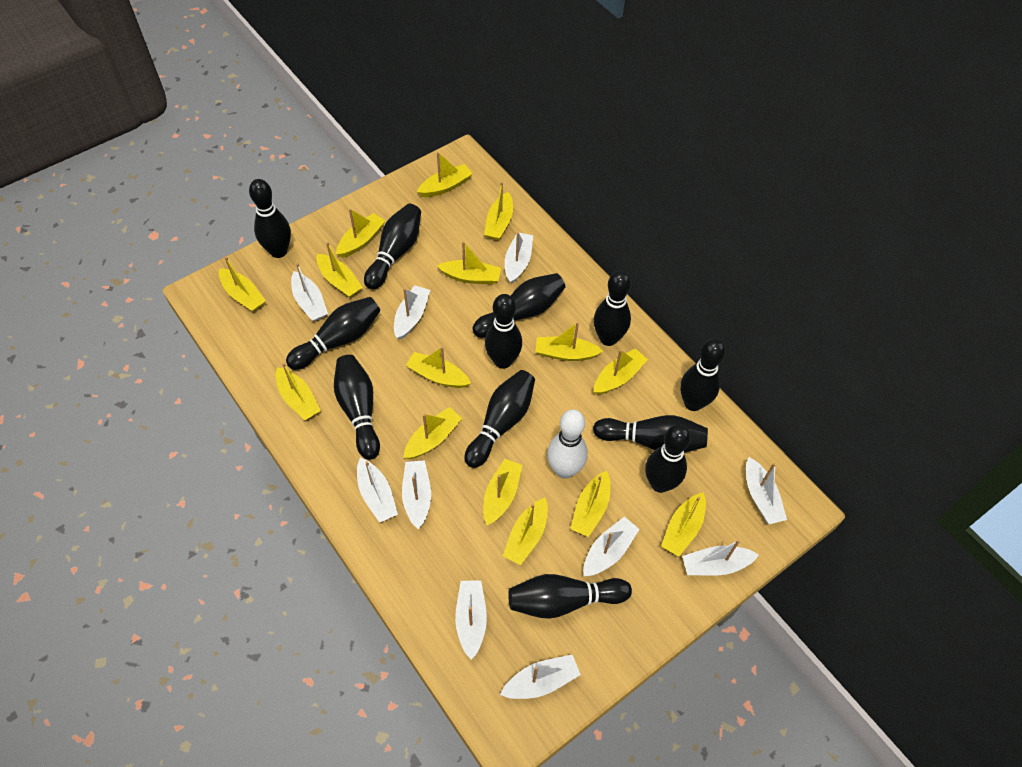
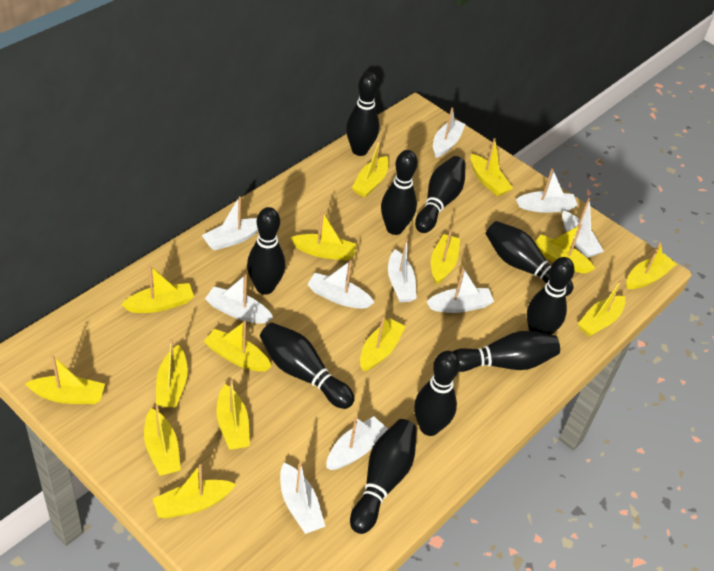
black bowling pin: [249,179,291,258] [286,297,380,370] [334,355,380,460] [364,204,421,290] [464,370,535,468] [472,273,566,338] [485,294,522,369] [508,574,632,619] [593,415,708,453] [594,271,631,346] [645,424,691,493] [680,339,726,411] = 12 -> [247,207,285,295] [260,322,354,409] [346,72,380,156] [350,419,417,534] [381,150,418,235] [414,351,460,436] [415,156,466,233] [453,331,560,372] [486,221,574,296] [527,257,574,335] = 10
white bowling pin: [547,409,588,479] = 1 -> none = 0

